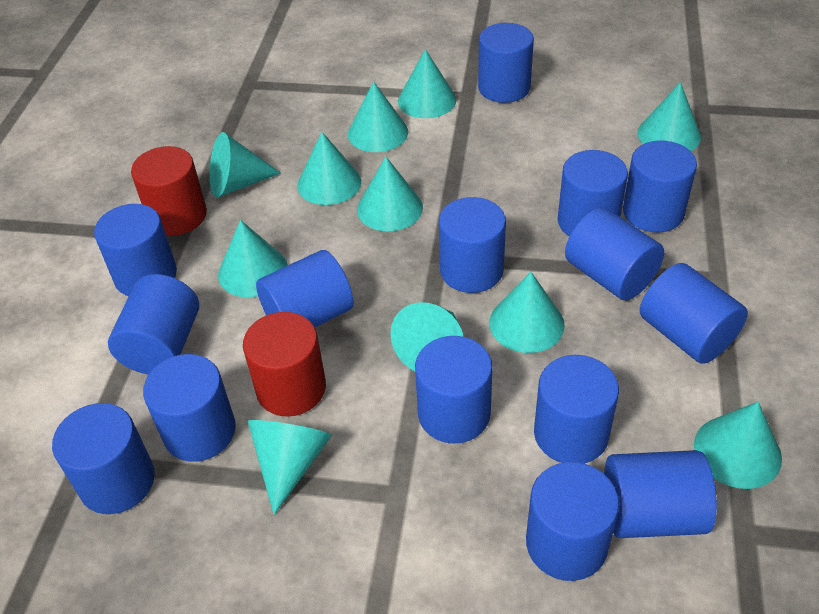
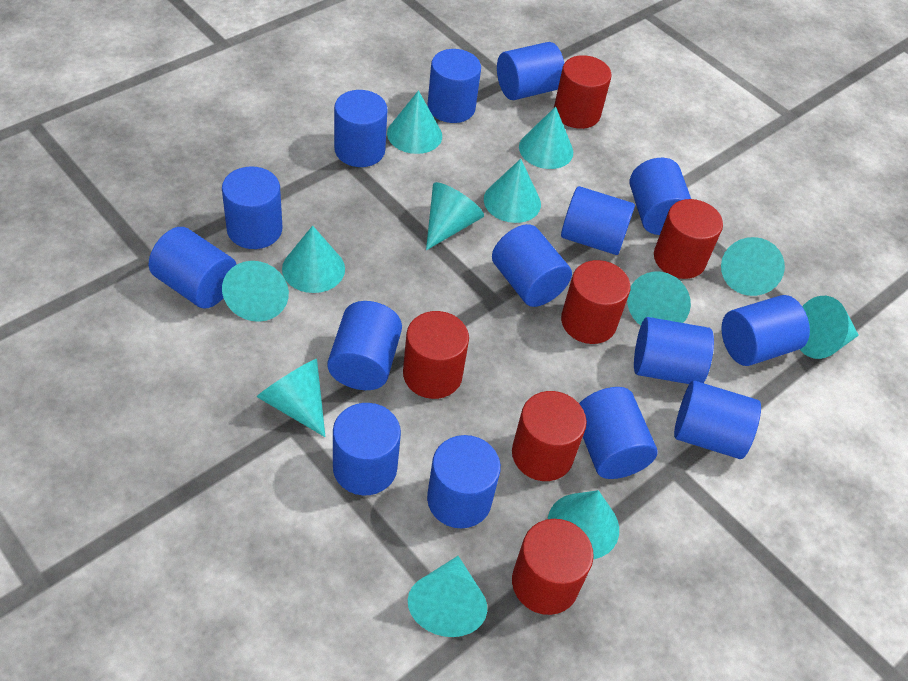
red cylinder: [131,146,207,235] [243,312,326,417] = 2 -> [403,311,469,399] [512,391,587,481] [512,519,594,615] [554,55,612,129] [561,260,631,344] [654,199,723,279] = 6
turquoise cone: [210,132,281,198] [218,220,288,297] [248,420,332,515] [297,132,361,205] [348,81,408,152] [357,157,423,231] [390,302,464,371] [398,49,456,118] [489,272,565,353] [638,82,701,151] [694,402,782,489] = 11 -> [222,261,289,322] [257,359,325,437] [282,225,345,293] [387,90,442,154] [408,556,487,637] [426,182,484,250] [484,159,541,223] [519,106,573,169] [548,490,619,559] [627,272,691,325] [721,237,785,296] [800,296,859,359] = 12

